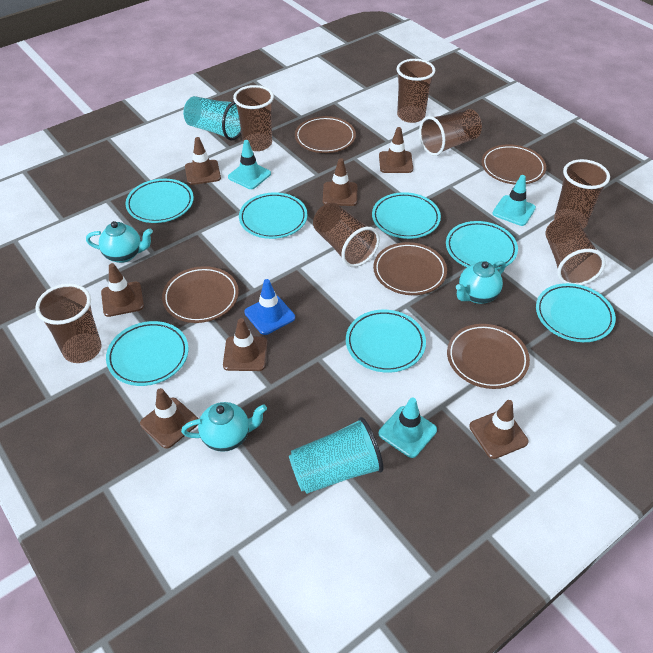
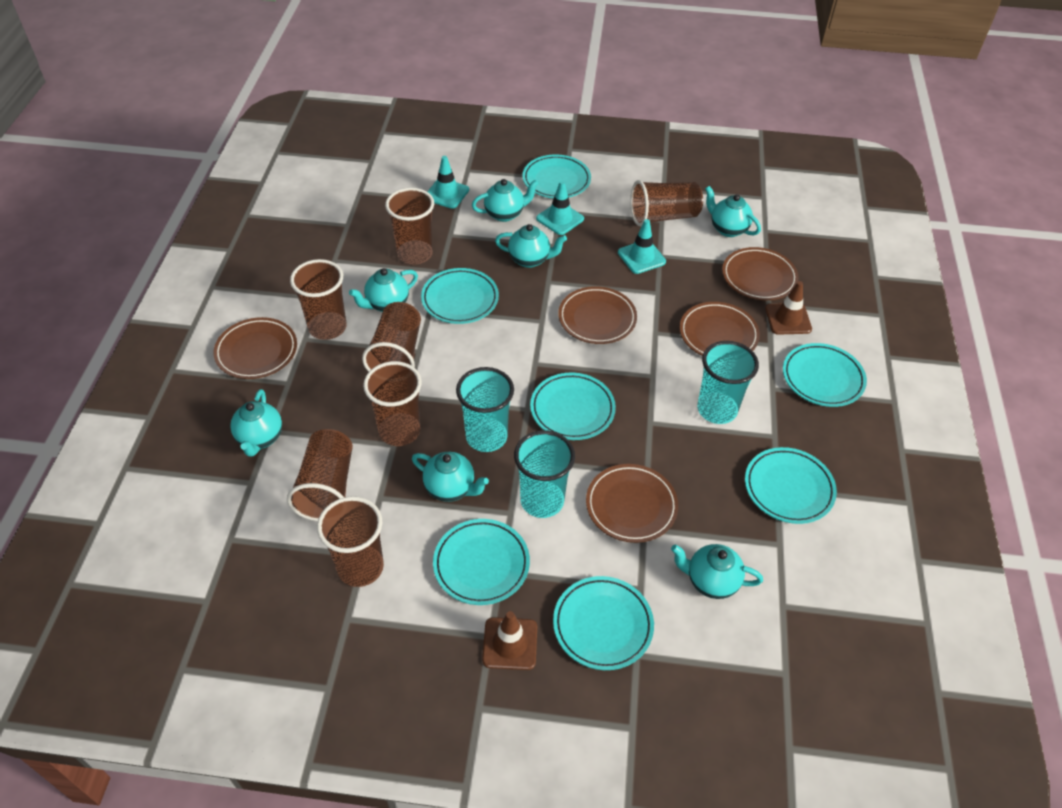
blue traffic cone: [244,279,295,335] = 1 -> none = 0
brown traffic cone: [101,263,144,317] [140,388,198,449] [185,137,221,185] [223,318,267,371] [323,158,357,206] [379,127,413,173] [469,400,529,459] = 7 -> [482,611,537,670] [765,281,812,335] = 2
turquoise cup: [183,96,241,141] [289,417,384,494] = 2 -> [456,367,514,452] [514,430,575,518] [697,341,759,424] = 3
turquoise teapot: [86,221,153,263] [181,402,267,452] [456,261,506,304] = 3 -> [230,389,282,457] [349,268,418,312] [412,452,489,502] [472,179,539,222] [495,224,567,268] [671,544,763,599] [705,186,761,237] = 7

